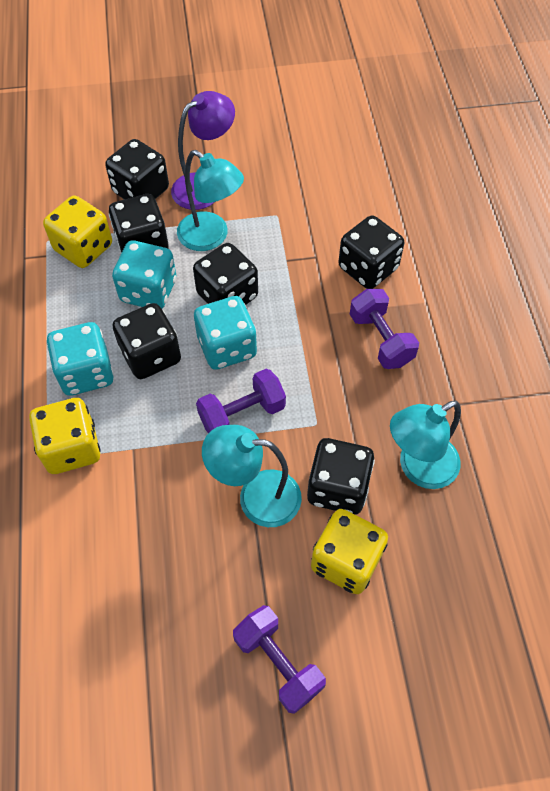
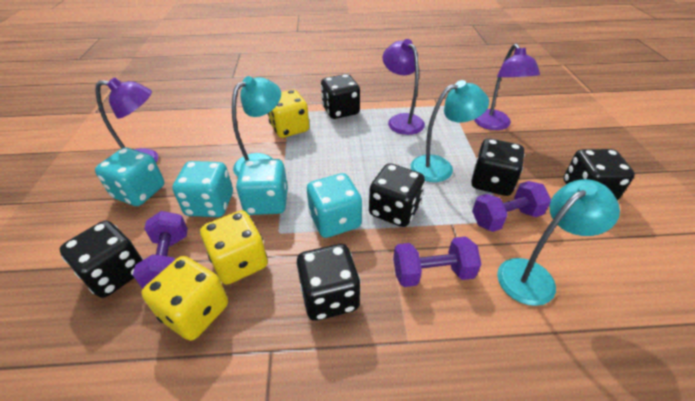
purple lamp: [171,91,235,210] = 1 -> [95,78,158,163] [382,39,425,135] [474,44,540,130] = 3
turquoise dice: [47,322,114,396] [112,240,176,309] [194,296,257,370] = 3 -> [95,148,165,206] [172,161,233,217] [236,159,288,215] [307,173,362,238] = 4

